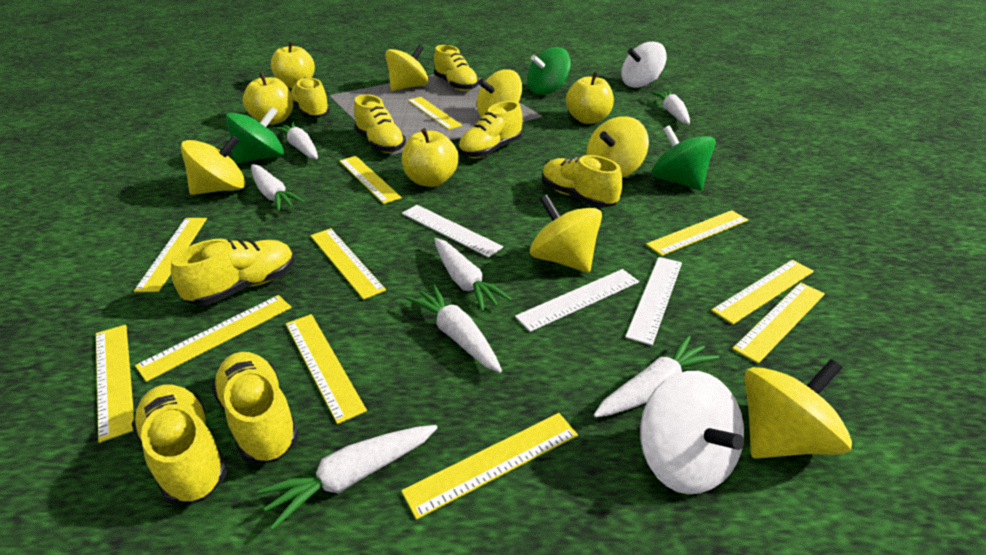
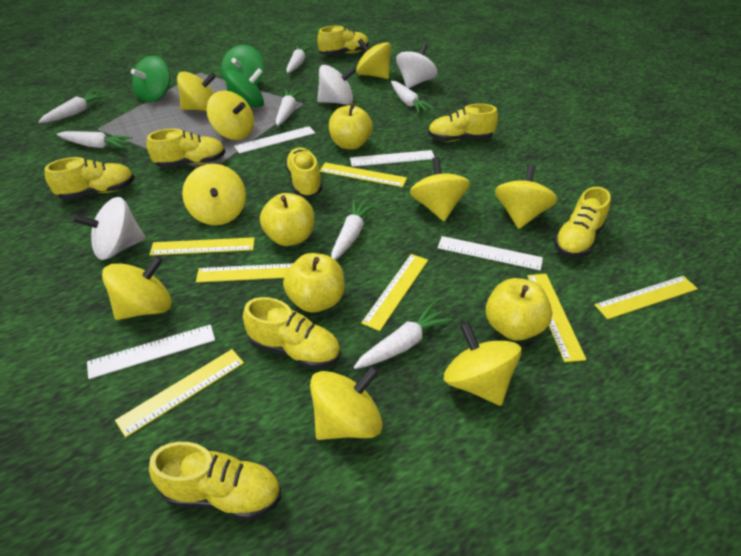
white ruler: [402,205,503,257] [515,269,639,332] [625,257,682,345] = 3 -> [87,324,215,379] [234,126,315,154] [350,150,434,167] [438,236,543,271] = 4
white spinning top: [622,42,667,88] [640,371,744,495] = 2 -> [73,197,146,260] [317,65,356,105] [396,43,437,89] = 3
yellow ruler: [96,325,134,443] [134,218,207,292] [135,295,292,382] [286,314,367,424] [310,228,386,300] [339,156,402,204] [401,413,578,520] [408,97,462,130] [646,210,748,256] [711,260,814,324] [732,282,825,363] = 11 -> [115,349,244,437] [149,237,255,256] [196,263,293,283] [320,162,407,187] [361,254,428,331] [527,274,586,362] [595,276,698,319] = 7
yellow spinning top: [181,135,245,195] [385,44,428,91] [477,69,522,117] [530,194,602,273] [586,116,649,178] [744,359,852,459] = 6 -> [102,256,172,320] [177,72,216,111] [182,164,246,225] [207,91,254,140] [310,366,383,440] [356,39,391,79] [410,157,470,221] [444,322,522,406] [495,164,557,229] = 9

